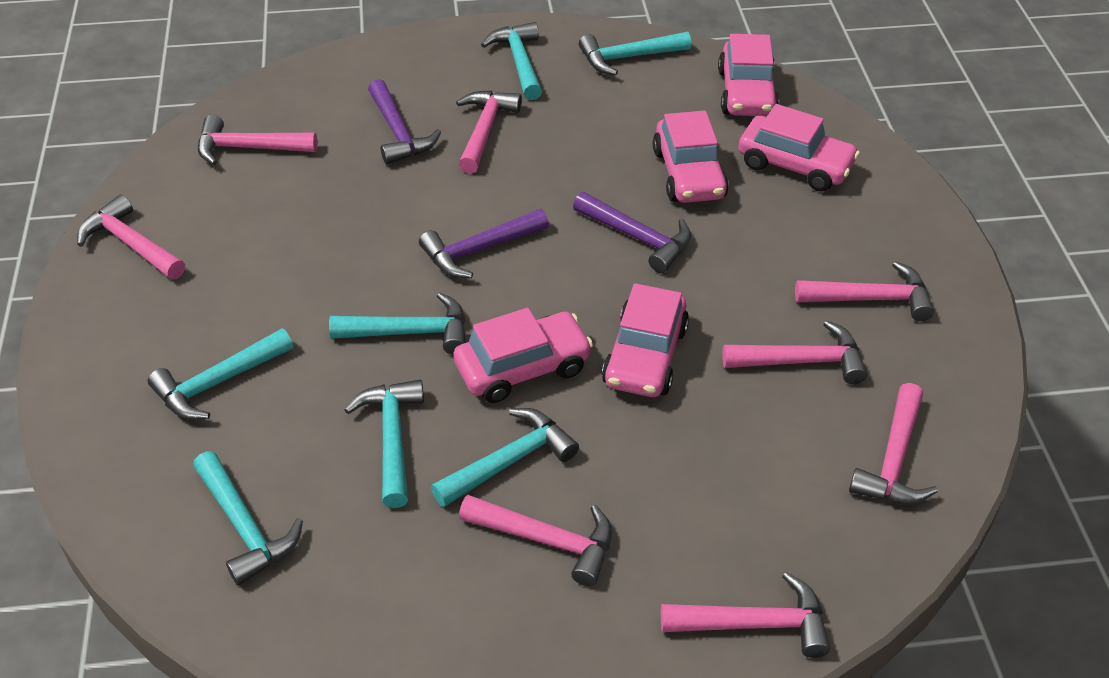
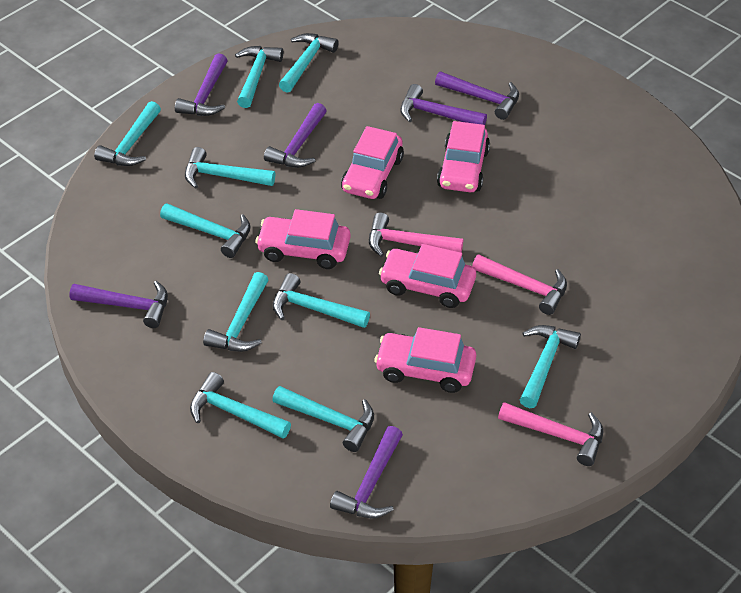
pink hammer: [77,194,185,280] [198,115,317,165] [456,90,522,174] [459,495,612,587] [661,572,830,658] [722,320,867,384] [795,261,934,321] [849,383,938,504] = 8 -> [369,213,463,257] [472,254,567,315] [498,402,603,466] = 3
purple hammer: [368,79,441,164] [419,209,549,278] [573,192,691,273] = 3 -> [69,281,168,328] [175,53,228,116] [264,103,327,168] [330,426,403,518] [400,84,487,125] [435,71,519,120] = 6
turquoise hammer: [148,328,293,420] [193,451,303,585] [329,293,466,354] [345,380,424,508] [431,408,579,507] [481,22,542,100] [579,32,691,75] = 7 -> [94,101,161,166] [160,203,251,258] [185,147,275,189] [190,372,291,439] [203,272,269,352] [235,46,283,108] [272,386,374,452] [273,273,370,328] [279,33,339,93] [520,325,581,408] = 10

